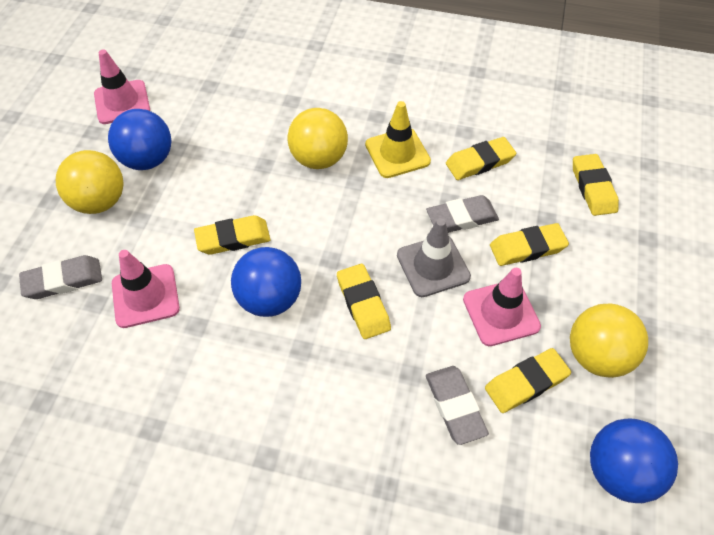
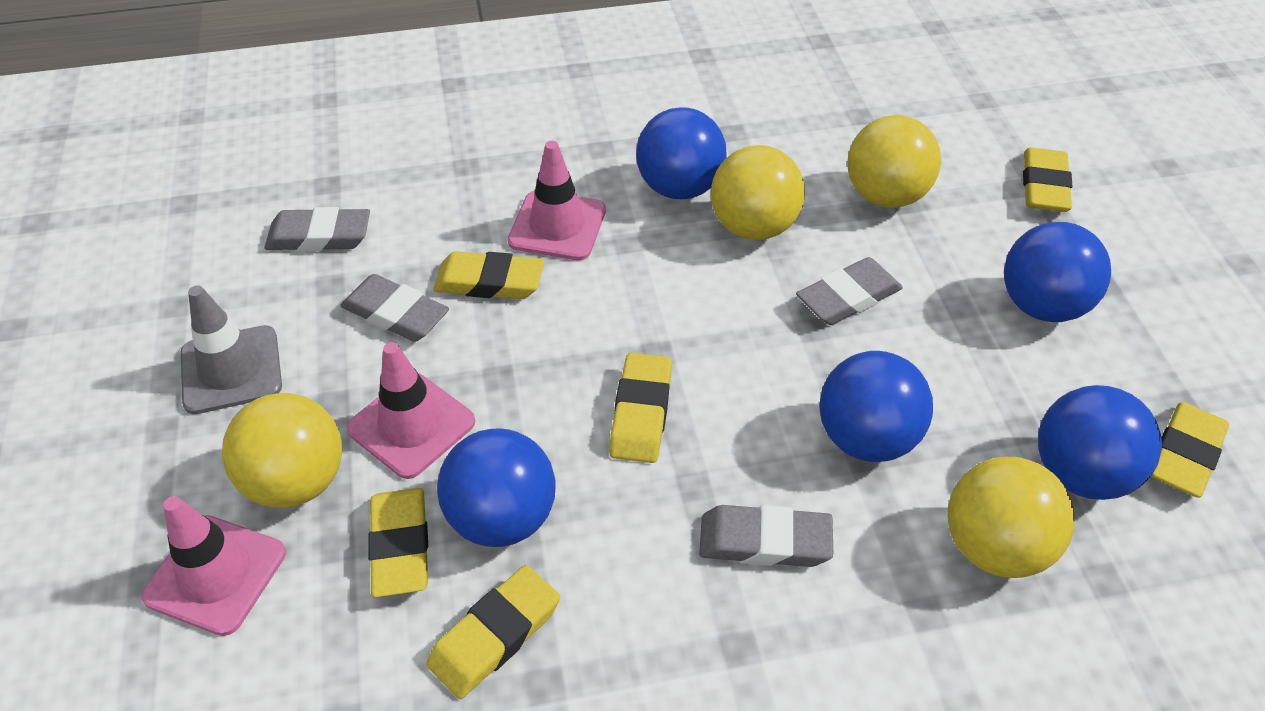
blue ball: [108,109,172,170] [231,247,301,317] [590,419,678,503] = 3 -> [437,428,556,547] [636,107,727,199] [819,351,933,462] [1004,222,1111,322] [1038,385,1162,500] = 5
grey eraser: [19,255,102,299] [426,195,499,233] [426,366,489,445] = 3 -> [264,207,370,251] [340,274,449,342] [699,505,833,567] [796,257,903,325] = 4
yellow ball: [56,150,124,214] [287,108,348,169] [570,303,648,378] = 3 -> [222,393,342,508] [711,145,805,240] [848,115,941,208] [948,457,1075,578] = 4
yellow traffic cone: [365,101,431,178] = 1 -> none = 0

